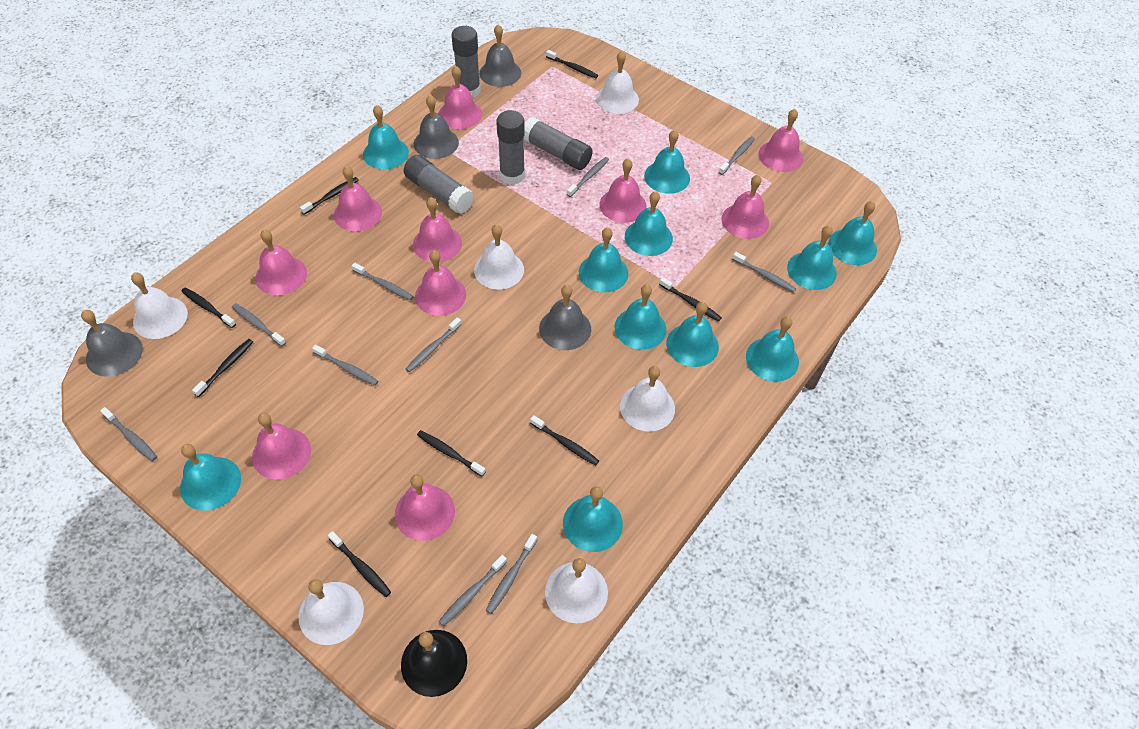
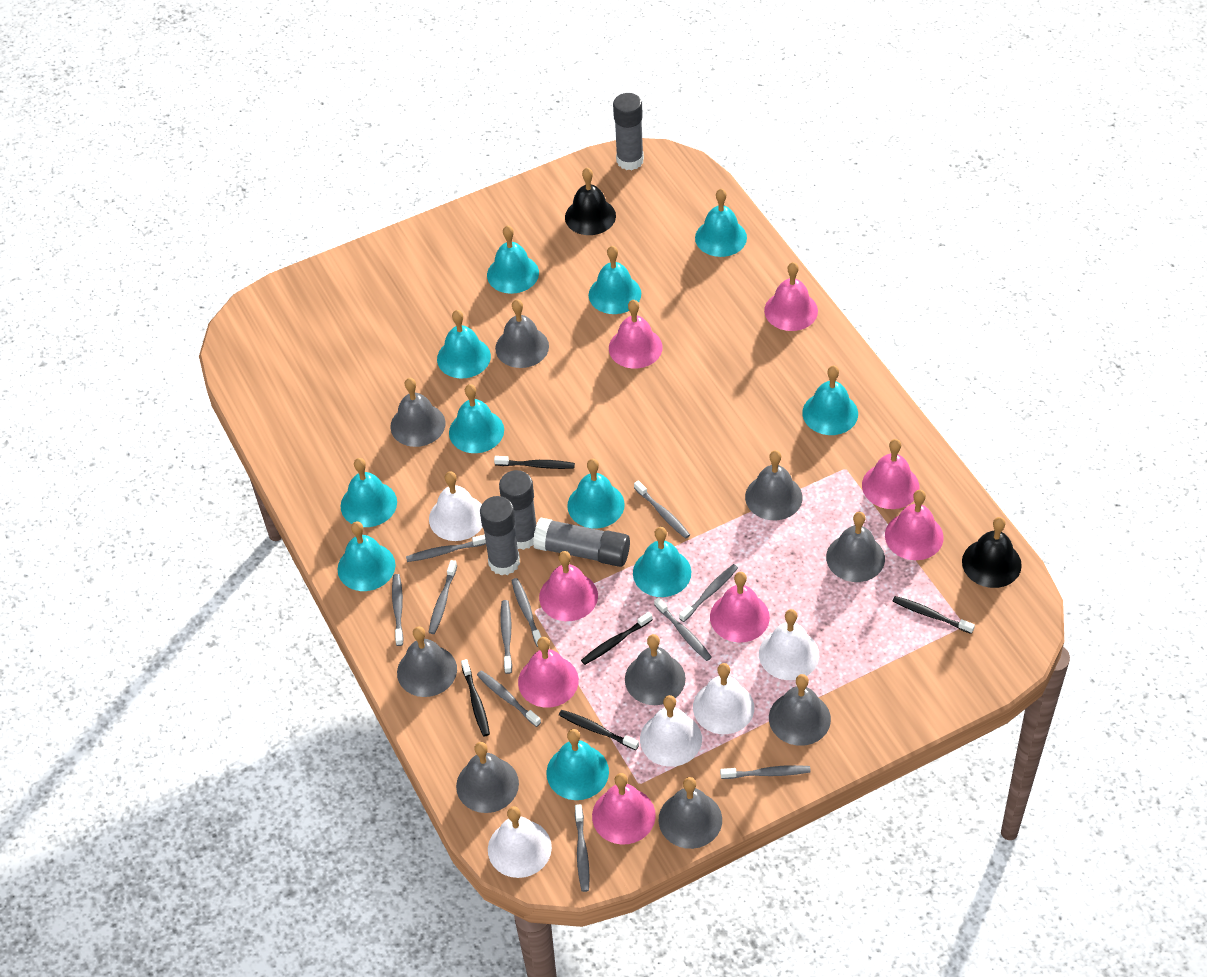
black bell: [401,630,467,697] = 1 -> [565,168,616,235] [962,517,1022,588] = 2
black toothbrush: [181,287,236,328] [192,339,253,397] [300,177,359,215] [328,531,391,597] [417,430,486,476] [530,415,599,466] [546,50,598,78] [659,277,722,322] = 8 -> [461,659,490,736] [494,456,575,469] [559,710,639,750] [581,612,653,665] [893,596,975,634] = 5
grey bell: [81,310,143,377] [414,95,459,159] [479,24,521,87] [539,285,591,350] = 4 -> [390,378,446,447] [397,627,457,697] [456,742,519,813] [495,299,549,368] [625,634,686,705] [659,777,722,849] [745,450,803,520] [769,674,831,746] [826,512,885,582] = 9
grey toothbrush: [100,407,157,461] [232,303,286,346] [312,344,378,386] [352,263,414,301] [406,317,462,372] [438,555,507,627] [486,534,537,614] [566,157,609,197] [719,136,755,175] [732,252,796,293] = 10 -> [392,574,404,646] [406,534,486,562] [428,560,457,634] [477,671,541,727] [501,600,512,674] [511,578,541,647] [575,804,590,892] [634,480,690,539] [654,597,712,661] [679,564,738,622] [720,765,811,779] = 11
pink bell: [252,413,311,480] [255,230,307,295] [334,166,382,231] [395,474,455,541] [413,197,462,262] [415,250,466,316] [438,66,482,129] [600,159,647,223] [721,175,769,239] [758,109,803,172] = 10 -> [518,637,579,707] [539,551,598,621] [592,773,656,845] [609,300,663,368] [710,572,770,642] [764,262,818,331] [862,439,919,509] [885,490,944,560] = 8
white bell: [131,273,188,339] [298,579,364,645] [474,224,524,290] [545,558,608,623] [596,51,639,114] [620,366,675,432] = 6 -> [429,471,483,541] [488,806,552,878] [640,695,702,767] [693,663,754,734] [759,609,819,680] = 5

